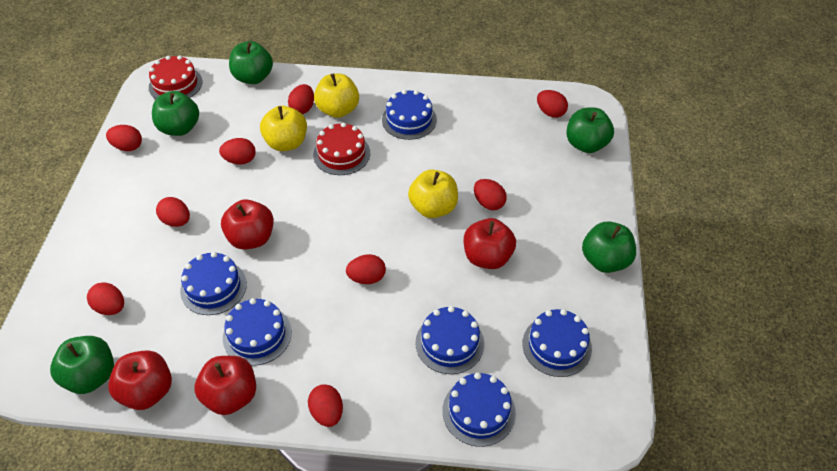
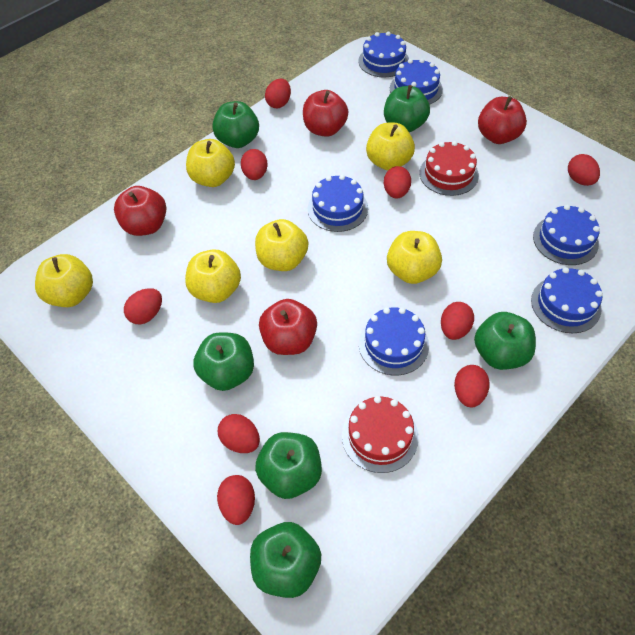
green apple: [50,336,114,394] [152,91,199,136] [229,41,273,84] [566,108,614,153] [582,221,636,273] = 5 -> [193,332,254,391] [212,101,259,148] [250,522,321,598] [255,432,322,499] [384,85,430,132] [474,312,536,370] = 6
yellow apple: [260,106,307,151] [314,73,359,118] [408,169,458,218] = 3 -> [35,254,93,307] [185,249,241,303] [186,139,235,187] [255,219,308,271] [366,123,415,170] [387,231,442,284] = 6

